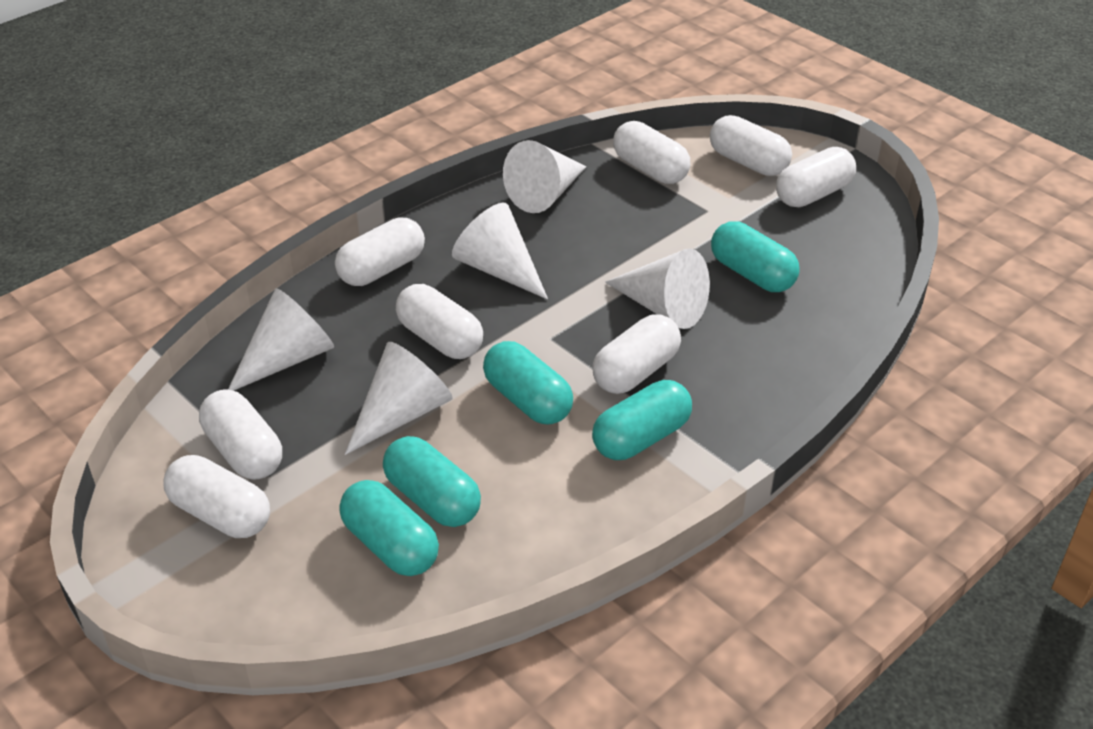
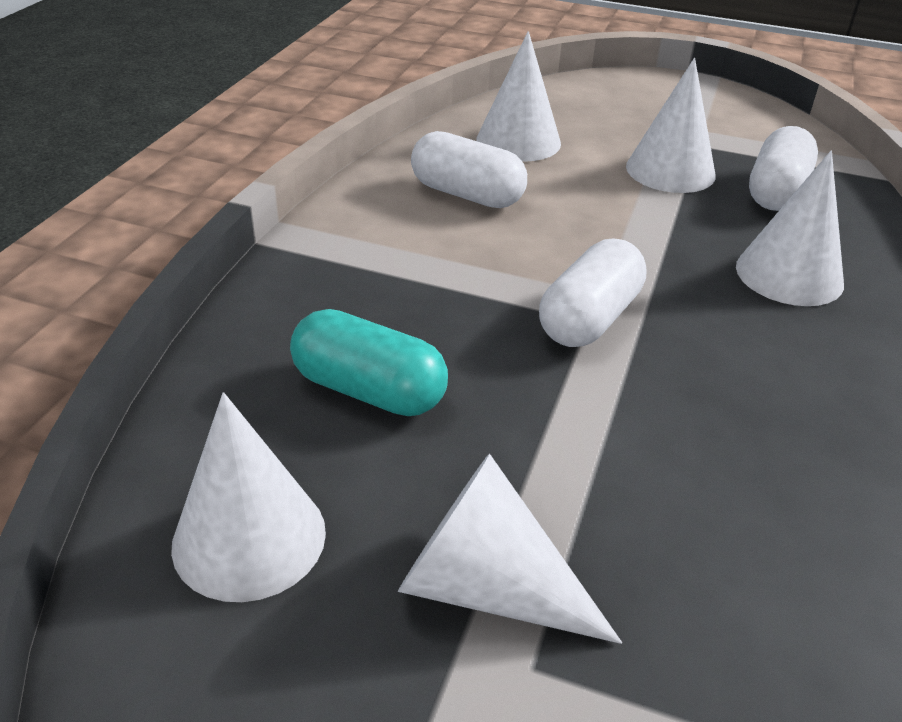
turquoise capsule: [339,480,439,576] [383,436,481,527] [483,341,573,425] [592,380,692,460] [711,221,800,292] = 5 -> [290,309,448,416] = 1
white capsule: [163,455,270,538] [199,389,282,480] [335,217,425,286] [396,284,483,359] [592,314,681,394] [613,121,690,184] [710,115,792,176] [776,147,856,207] = 8 -> [411,131,527,208] [539,239,646,347] [749,126,818,211] = 3

